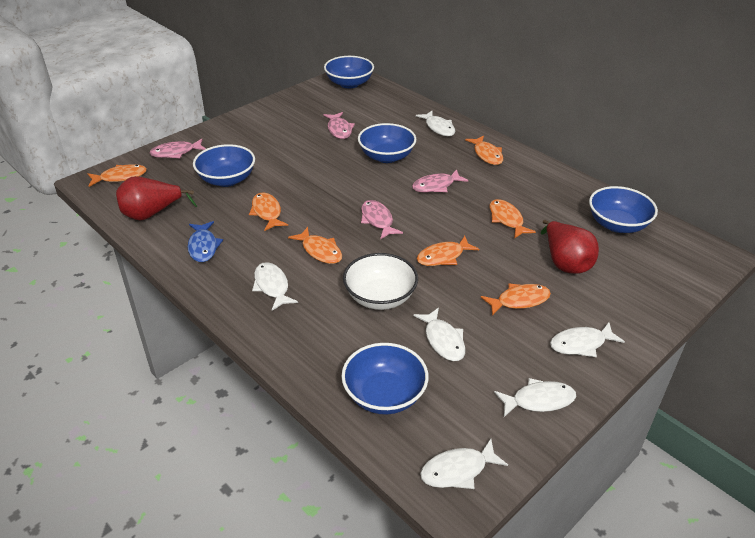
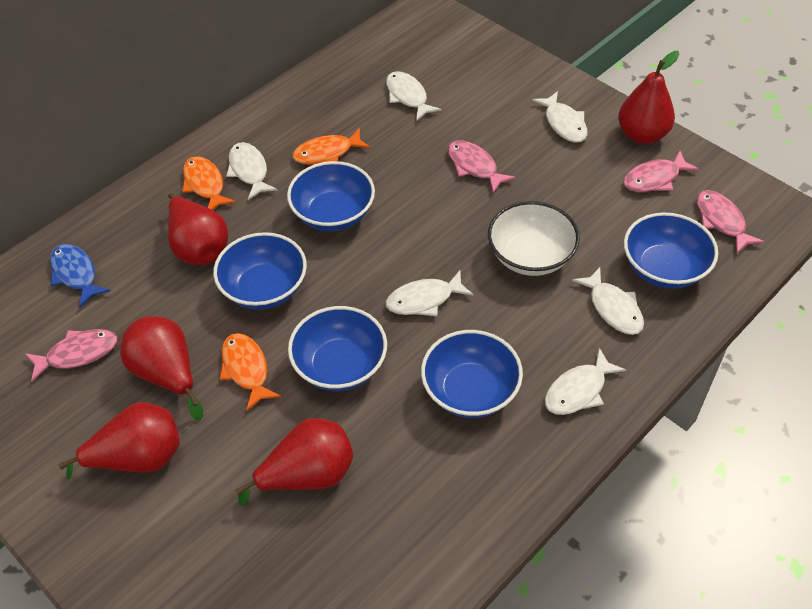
orange fish: [88,164,147,187] [249,192,288,231] [288,227,342,264] [417,236,479,266] [465,136,503,165] [481,284,551,316] [490,199,536,239] = 7 -> [182,156,236,210] [220,333,281,411] [292,128,370,164] = 3
red pear: [116,176,197,220] [541,220,599,274] = 2 -> [59,403,180,480] [120,316,203,421] [168,193,229,265] [236,418,353,505] [618,51,679,144] = 5

